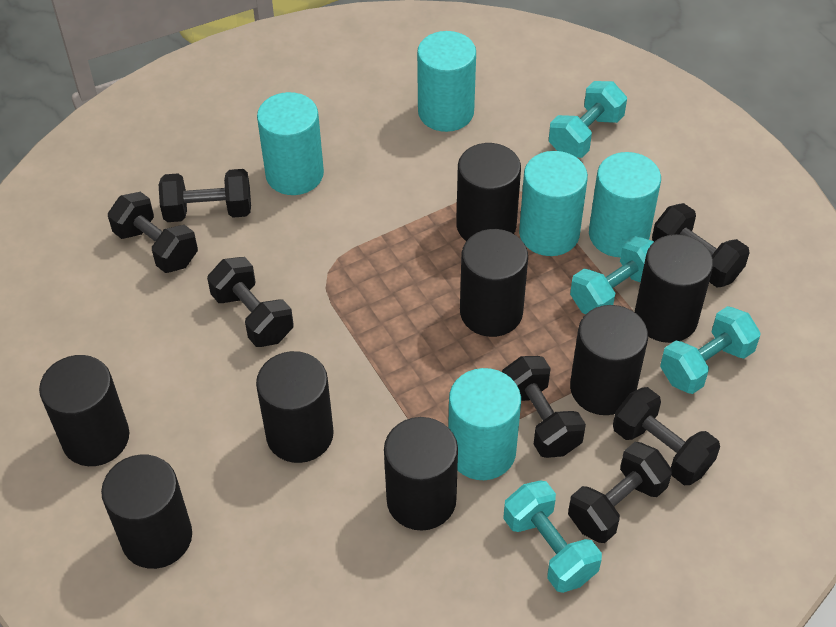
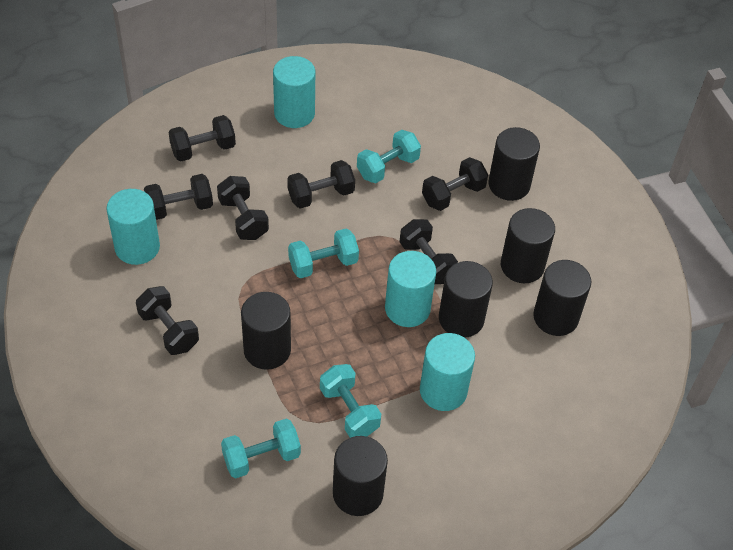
black cylinder: [39,355,129,466] [101,455,192,569] [256,351,334,463] [384,417,458,531] [456,143,521,241] [460,229,528,337] [570,305,648,415] [635,234,713,343] = 8 -> [241,292,291,370] [333,436,388,516] [439,261,493,338] [489,127,540,201] [501,208,555,283] [533,260,591,336] = 6
turquoise cylinder: [257,92,324,195] [417,31,476,132] [448,368,521,480] [519,151,588,256] [589,152,661,257] = 5 -> [106,189,160,265] [273,56,315,128] [385,251,436,327] [420,333,475,411] = 4

